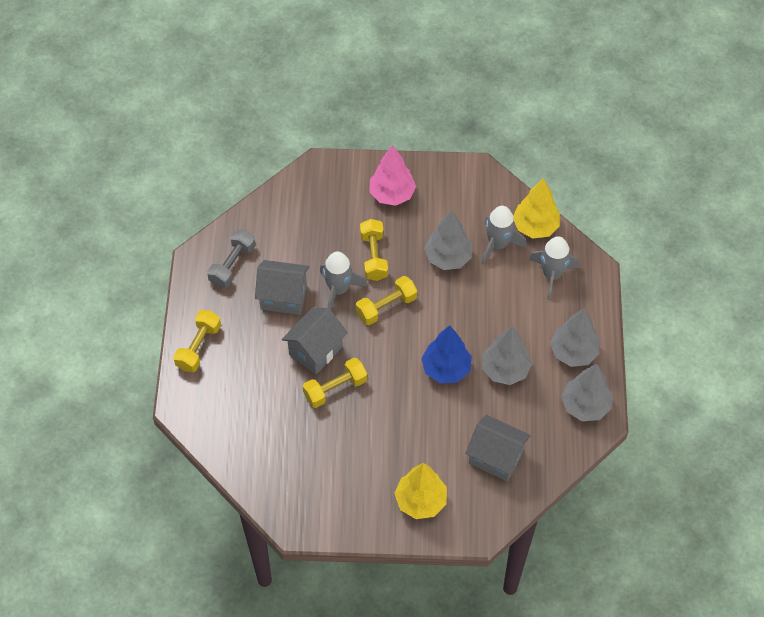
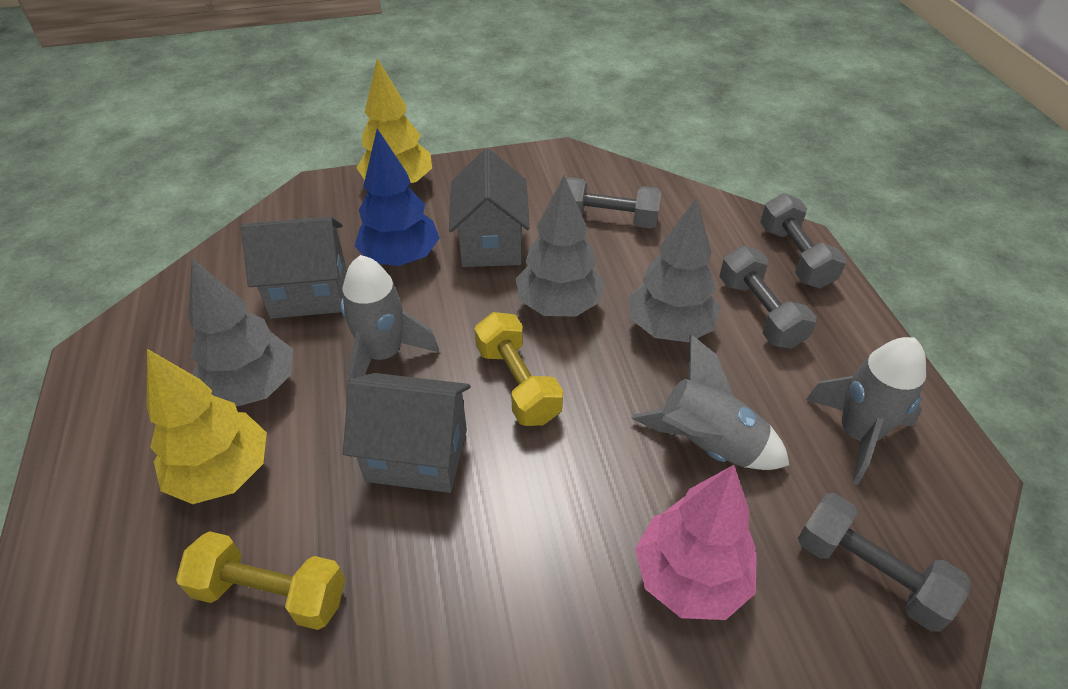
grey dumbbell: [207,229,256,288] = 1 -> [566,177,661,228] [719,246,816,349] [760,193,846,289] [798,493,971,632] = 4
grey tree: [424,210,472,270] [482,326,532,385] [550,308,600,367] [561,364,612,421] = 4 -> [188,258,293,407] [516,176,605,317] [628,197,721,342] = 3
yellow dumbbell: [173,310,221,372] [303,358,367,408] [356,276,417,325] [360,219,388,281] = 4 -> [176,531,345,630] [474,312,563,426] = 2

